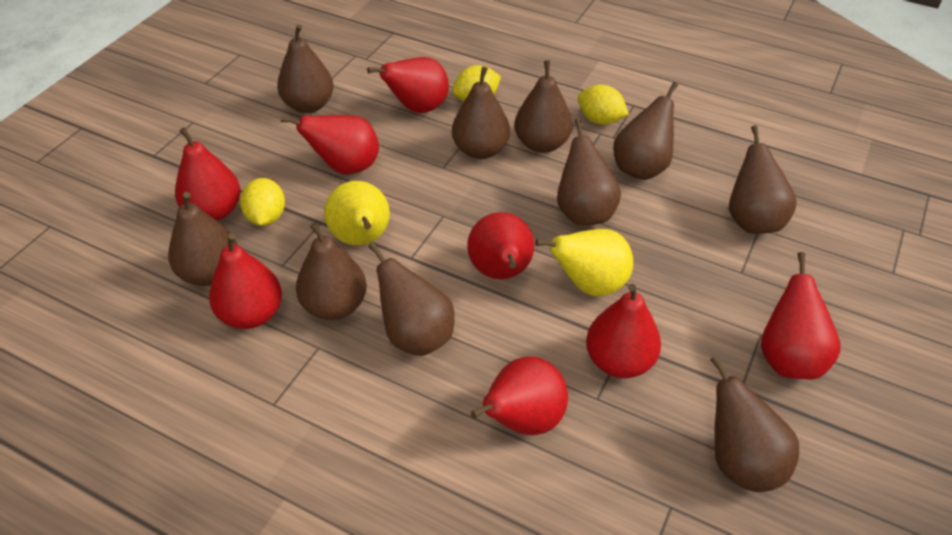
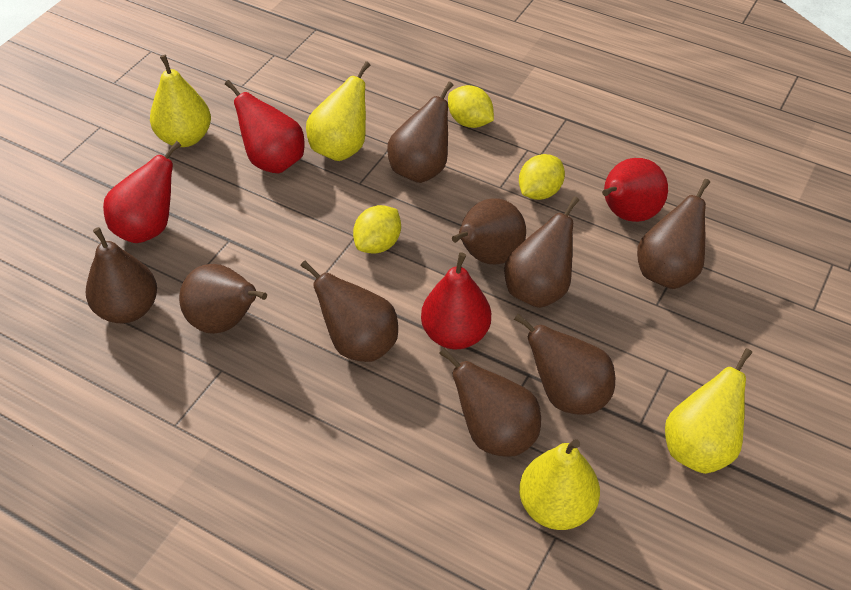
brown pear: [168,192,237,286] [277,24,334,113] [296,223,367,320] [368,242,455,356] [452,66,510,159] [515,60,573,153] [557,118,621,226] [613,82,678,180] [710,355,799,492] [729,125,797,234] = 10 -> [86,227,157,323] [179,264,267,334] [300,260,398,362] [387,82,453,183] [439,348,541,457] [452,198,526,264] [504,196,579,308] [514,314,615,415] [637,179,710,289] = 9
red pear: [175,127,240,221] [209,233,282,329] [280,115,379,174] [367,57,449,113] [467,212,534,279] [470,356,568,435] [586,284,661,378] [761,252,841,379] = 8 -> [103,141,181,243] [225,80,305,174] [421,252,491,349] [602,158,668,222] = 4
yellow pear: [324,181,390,245] [535,229,633,296] = 2 -> [150,55,211,147] [306,61,370,161] [519,439,600,530] [665,348,752,474] = 4

